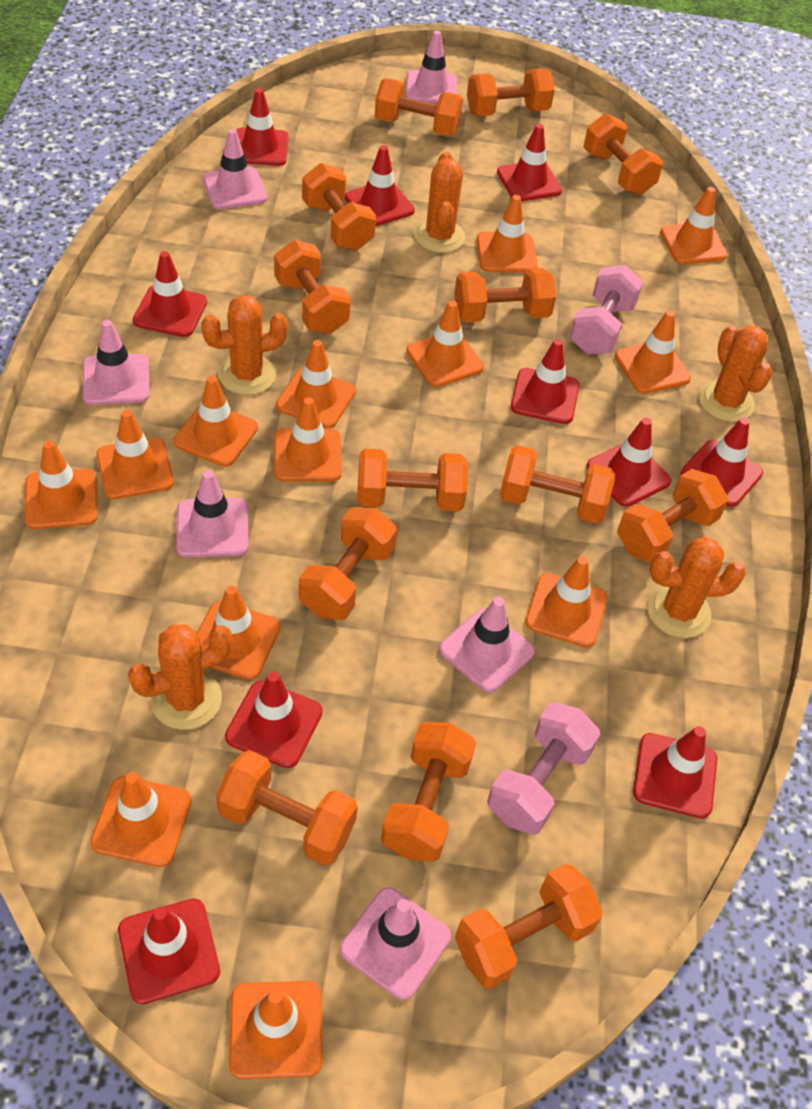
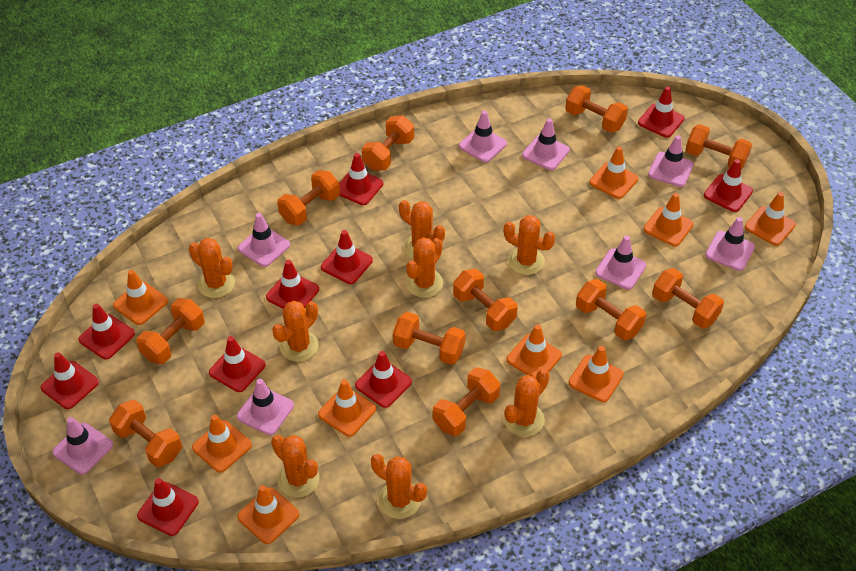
orange cactus: [128,625,233,730] [201,295,288,395] [414,152,465,253] [647,537,746,638] [699,325,772,422] = 5 -> [189,238,235,298] [271,435,320,498] [272,301,319,362] [371,454,427,519] [399,200,445,259] [406,238,443,298] [503,215,555,275] [504,369,550,437] = 8
orange dumbbell: [216,750,358,866] [274,240,351,334] [299,507,397,620] [302,163,376,251] [357,449,468,512] [375,78,463,136] [381,722,476,862] [454,268,556,322] [455,864,603,989] [467,69,555,116] [500,445,615,524] [583,114,663,195] [617,469,728,562] = 13 -> [109,400,182,467] [136,298,205,364] [277,170,340,225] [362,116,414,171] [393,312,466,365] [433,367,500,436] [453,269,518,331] [565,85,628,133] [576,279,646,340] [652,268,724,329] [686,124,752,170] = 11
orange traffic cone: [25,440,98,529] [90,772,192,867] [97,410,174,499] [173,376,258,467] [197,586,280,680] [229,981,323,1079] [274,397,342,482] [276,340,356,429] [406,301,484,387] [476,195,538,273] [525,556,608,648] [615,310,691,394] [660,187,728,264] = 13 -> [113,270,168,325] [192,415,252,473] [237,485,300,544] [318,379,376,437] [506,324,562,377] [568,346,624,402] [589,146,638,199] [643,193,694,246] [745,192,796,246] = 9
pink dumbbell: [487,703,600,835] [570,265,643,354] = 2 -> none = 0
pink traffic cone: [83,320,150,405] [176,470,249,557] [203,129,267,209] [340,887,451,1000] [406,30,457,104] [439,597,535,693] = 6 -> [52,417,113,475] [237,379,294,435] [238,213,290,267] [459,111,507,162] [522,118,570,170] [595,235,646,290] [648,135,694,187] [705,217,755,271] = 8

